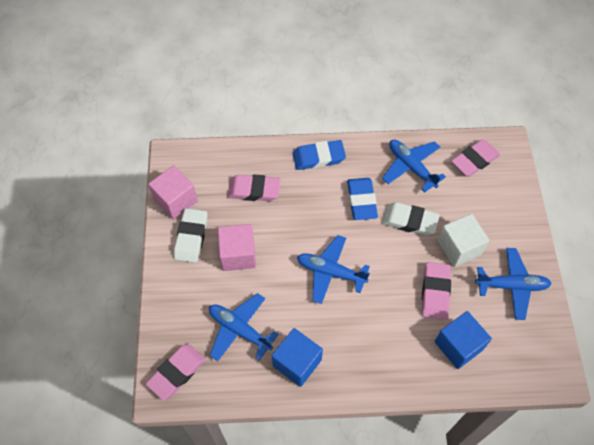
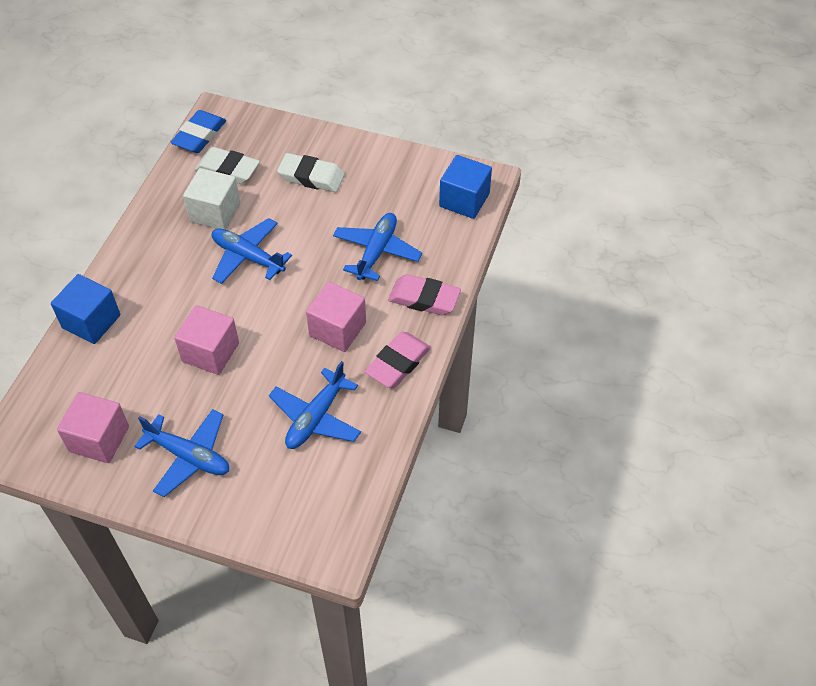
blue eraser: [293,140,346,170] [347,178,378,220] = 2 -> [171,110,226,153] = 1
pink cube: [148,165,198,219] [218,224,256,271] = 2 -> [57,392,129,463] [174,305,239,375] [306,282,366,352] = 3
pink eraser: [146,344,206,400] [227,175,280,201] [422,262,451,320] [451,139,500,177] = 4 -> [365,332,431,388] [388,274,461,315] = 2

